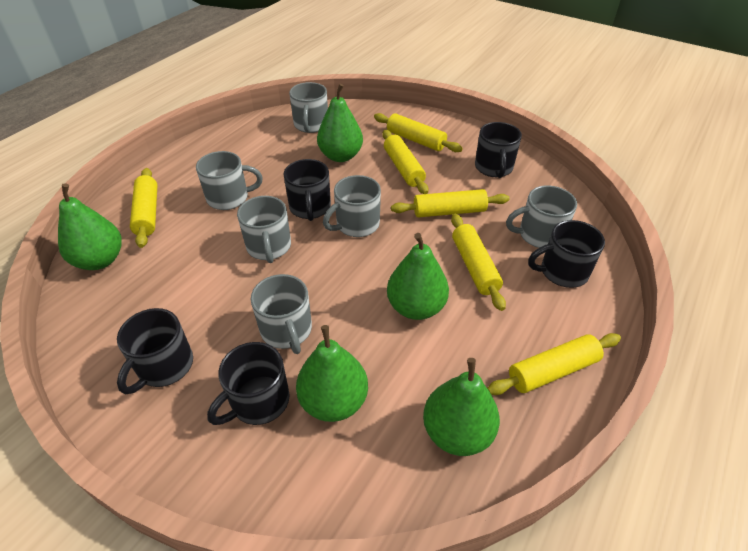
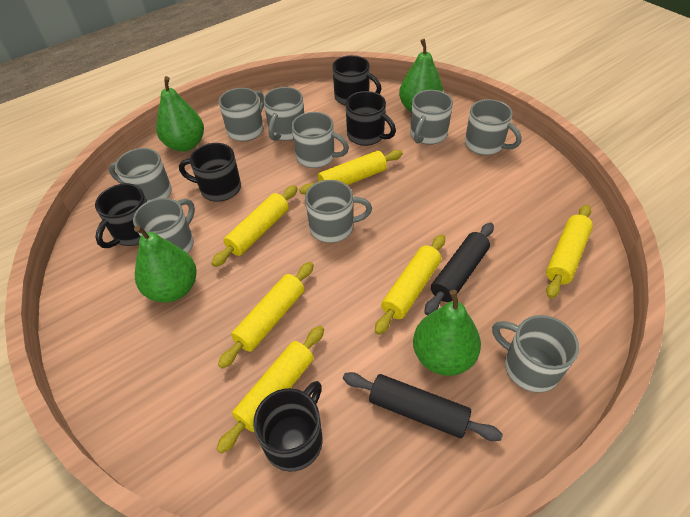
black rolling pin: none = 0 -> [343,372,503,441] [424,222,494,315] = 2
green pear: [58,183,122,270] [296,325,368,422] [317,84,363,162] [387,233,449,320] [423,358,500,456] = 5 -> [134,225,197,302] [156,76,204,152] [399,39,443,112] [413,290,481,376] = 4
grey mug: [196,151,263,210] [237,196,291,263] [251,274,312,354] [289,82,328,133] [323,175,381,237] [506,185,577,248] = 6 -> [109,148,172,202] [133,198,195,253] [219,88,264,141] [263,87,304,141] [292,112,349,168] [305,180,372,243] [410,90,453,145] [465,99,522,155] [492,315,579,393] = 9

